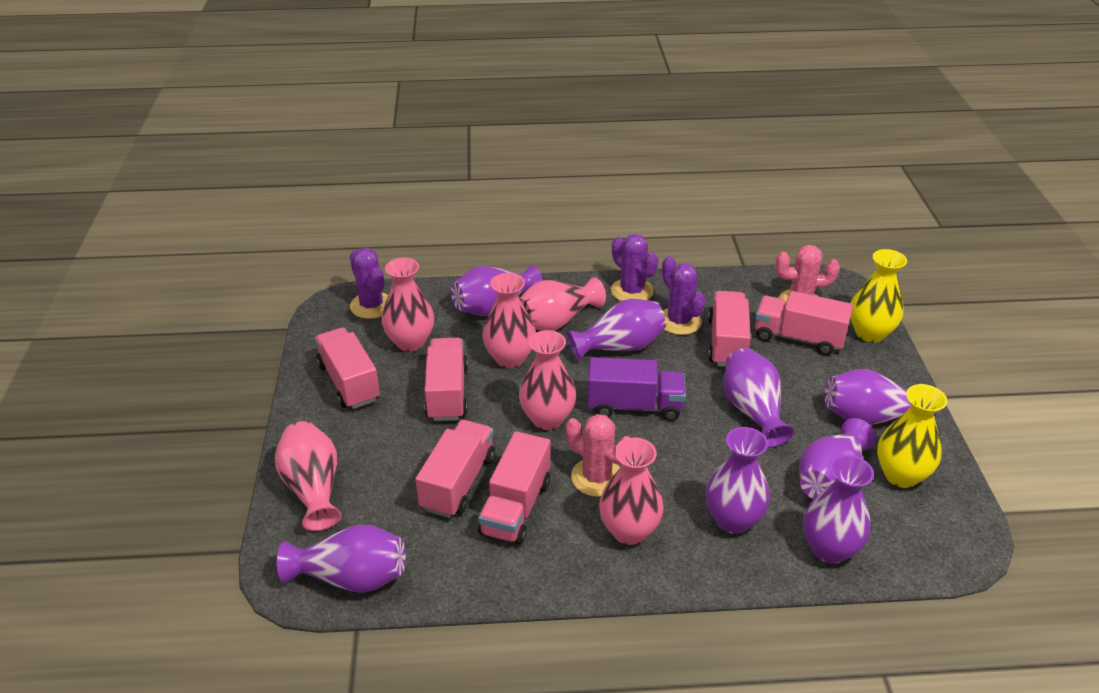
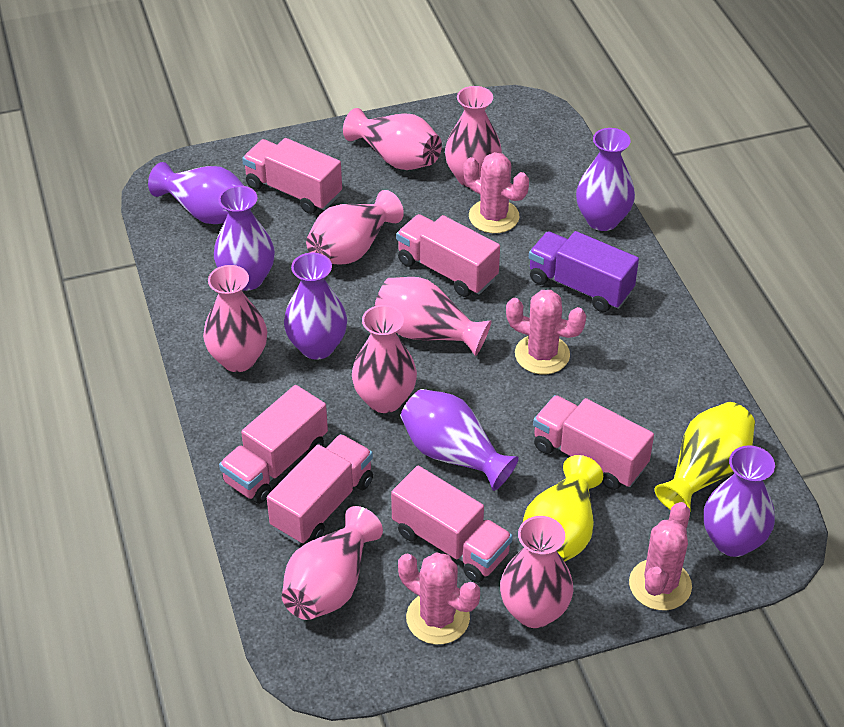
pink cactus: [565,414,630,497] [775,245,840,305] = 2 -> [398,552,480,645] [464,152,529,233] [506,290,586,374] [629,502,692,610] = 4
pink vase: [275,421,342,531] [382,257,434,352] [483,273,536,368] [519,277,606,331] [519,330,576,430] [599,437,664,545] = 6 -> [203,265,267,372] [282,506,383,620] [306,190,404,265] [343,108,442,170] [352,305,417,413] [374,277,491,356] [445,86,502,187] [500,516,574,628] = 8
purple cactus: [350,248,388,319] [611,234,658,301] [662,256,706,335] = 3 -> none = 0
purple vase: [277,524,406,593] [451,265,543,316] [567,299,666,361] [705,427,770,534] [723,348,794,448] [799,418,876,499] [803,455,874,564] [825,369,936,425] = 8 -> [148,162,244,224] [214,186,275,291] [284,252,347,360] [401,389,519,491] [576,128,635,231] [704,445,775,557] = 6

